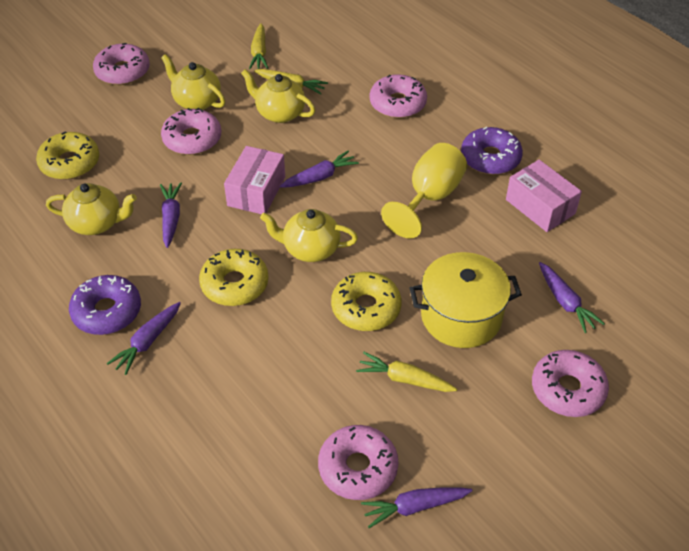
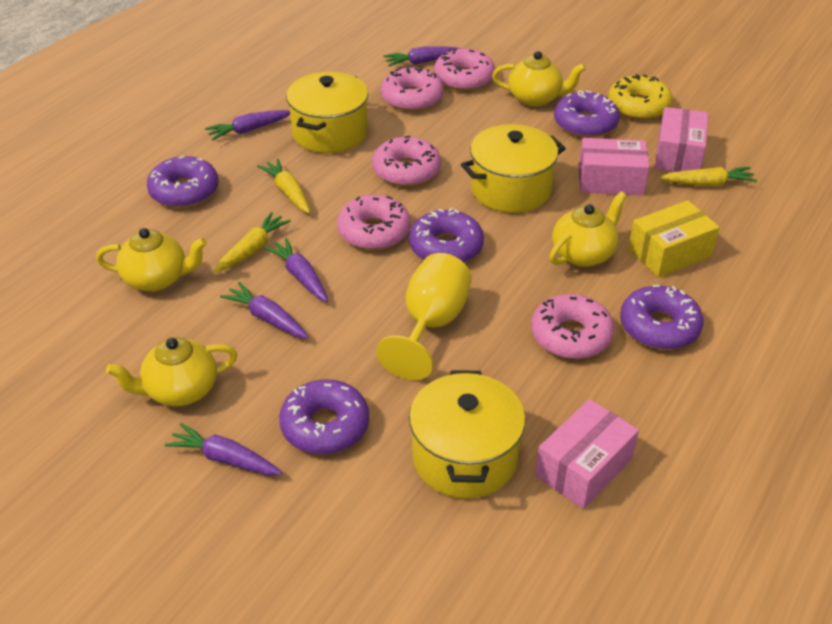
pink box: [224,146,285,214] [506,160,582,232] = 2 -> [535,399,639,509] [579,138,650,196] [655,107,708,172] = 3
purple donut: [69,275,141,335] [461,127,523,175] = 2 -> [147,156,219,208] [279,379,369,455] [409,208,484,263] [554,91,620,138] [620,285,704,350] = 5
yellow box: none = 0 -> [628,200,720,277] = 1
yellow donut: [36,131,99,180] [199,249,269,306] [331,272,401,331] = 3 -> [608,74,673,120] = 1
yellow pot: [410,252,522,348] = 1 -> [286,72,368,153] [409,370,526,499] [461,124,566,213] = 3

